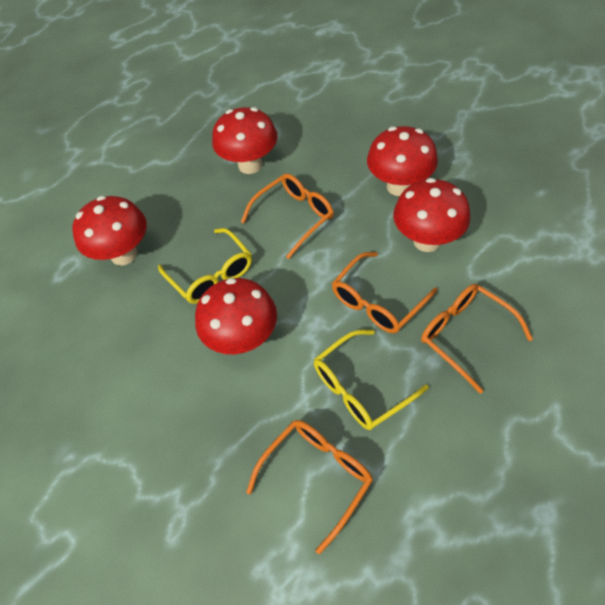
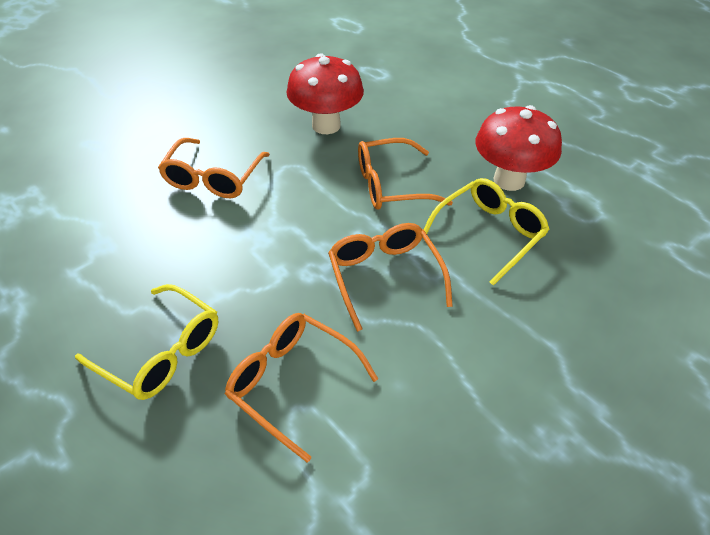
red mushroom: [72,196,147,266] [195,278,277,354] [212,107,278,174] [367,126,438,196] [393,178,470,252] = 5 -> [286,53,364,134] [475,105,562,191] = 2

